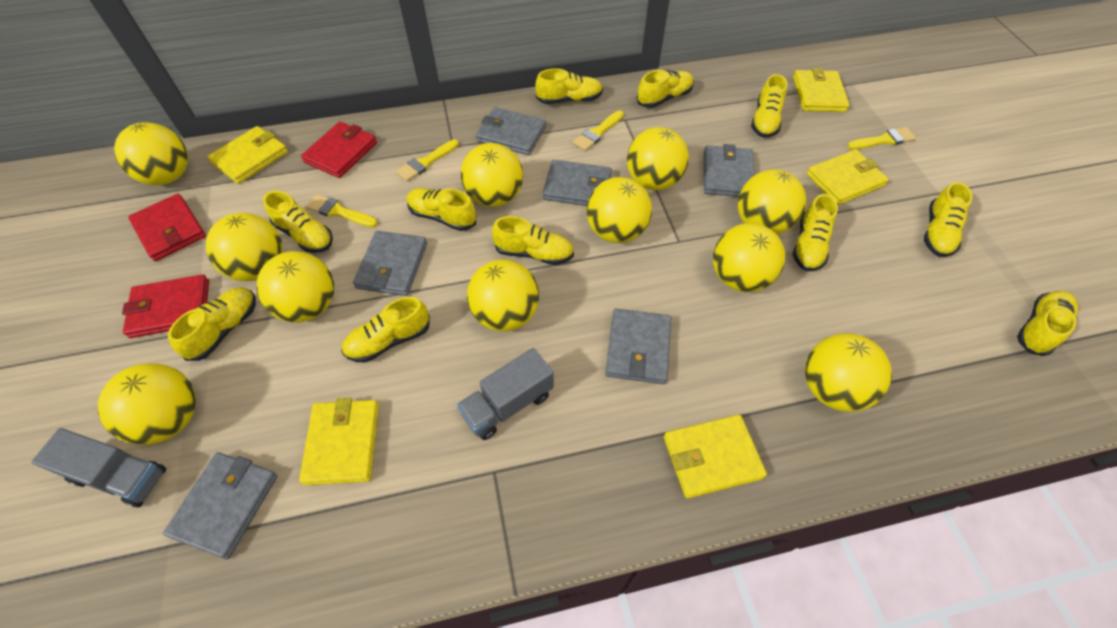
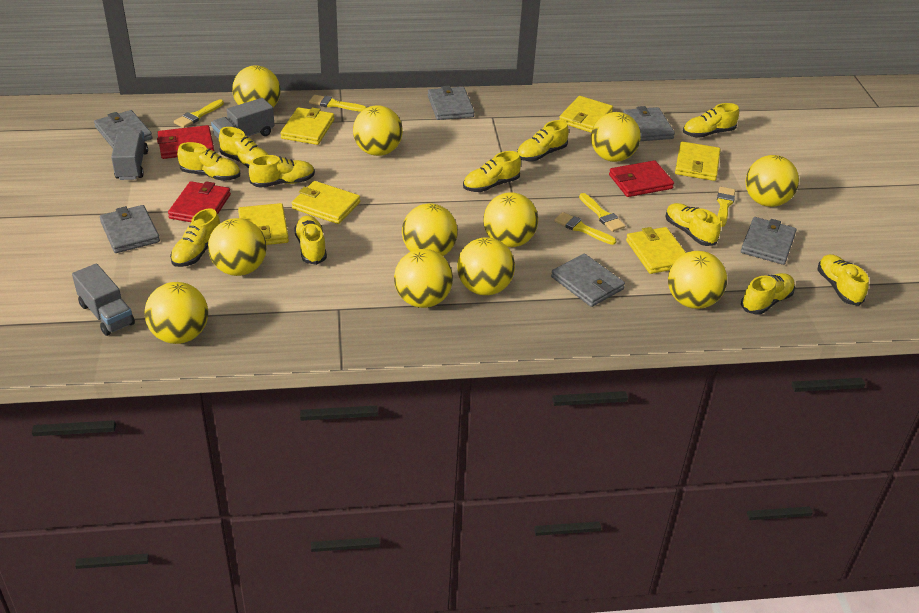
grey truck: [32,428,166,508] [457,348,554,440] = 2 -> [72,263,135,336] [111,130,148,180] [211,98,275,140] = 3
yellow brush: [306,194,378,227] [396,139,459,181] [572,110,624,151] [847,127,916,150] = 4 -> [174,100,224,128] [309,95,367,112] [554,212,616,245] [579,193,625,232] [717,187,735,227] = 5
yellow wallet: [208,126,288,184] [299,398,379,485] [664,415,767,498] [793,68,850,112] [807,150,889,205] = 5 -> [238,203,289,245] [280,107,334,145] [292,181,360,224] [559,96,613,133] [626,227,686,274] [675,141,720,181] = 6

